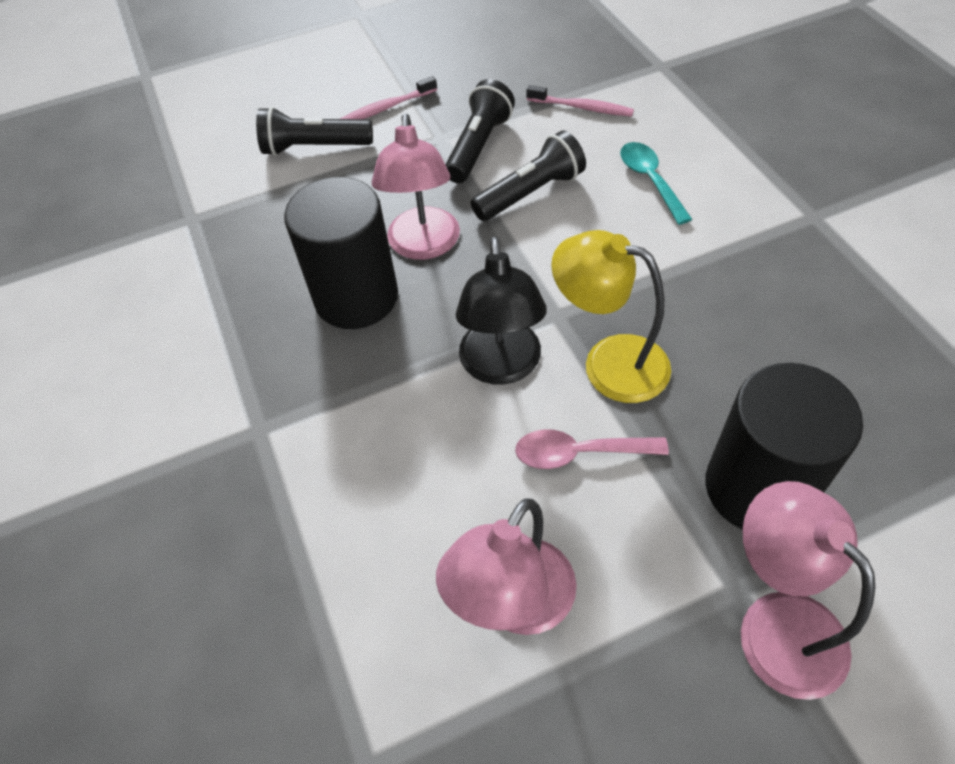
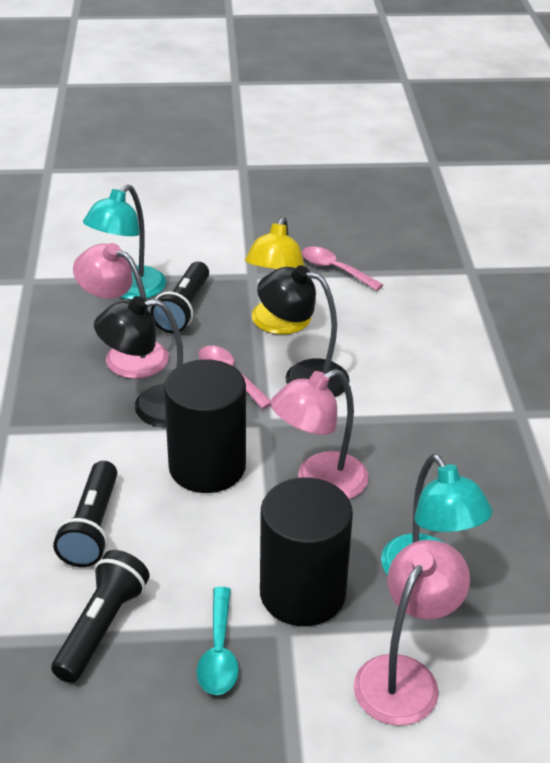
black lamp: [456,237,547,385] = 1 -> [94,296,183,427] [257,265,349,397] = 2
pink spoon: [515,429,669,469] = 1 -> [198,346,271,409] [302,247,383,291] = 2
pink toothbrush: [340,76,437,119] [526,85,634,117] = 2 -> none = 0
turquoise lamp: none = 0 -> [83,184,166,300] [381,454,493,575] = 2

